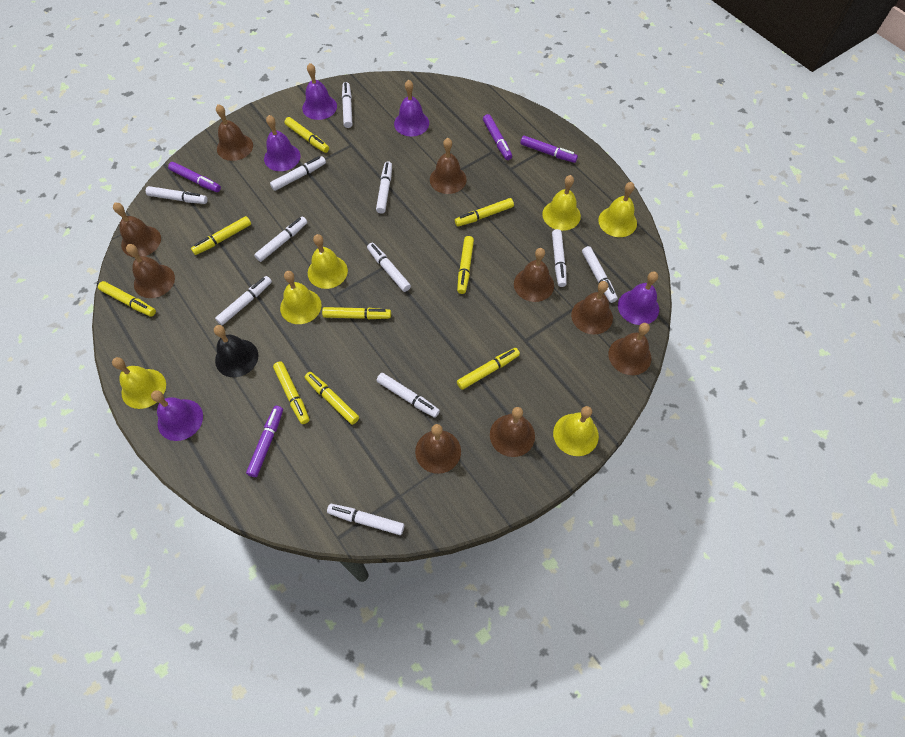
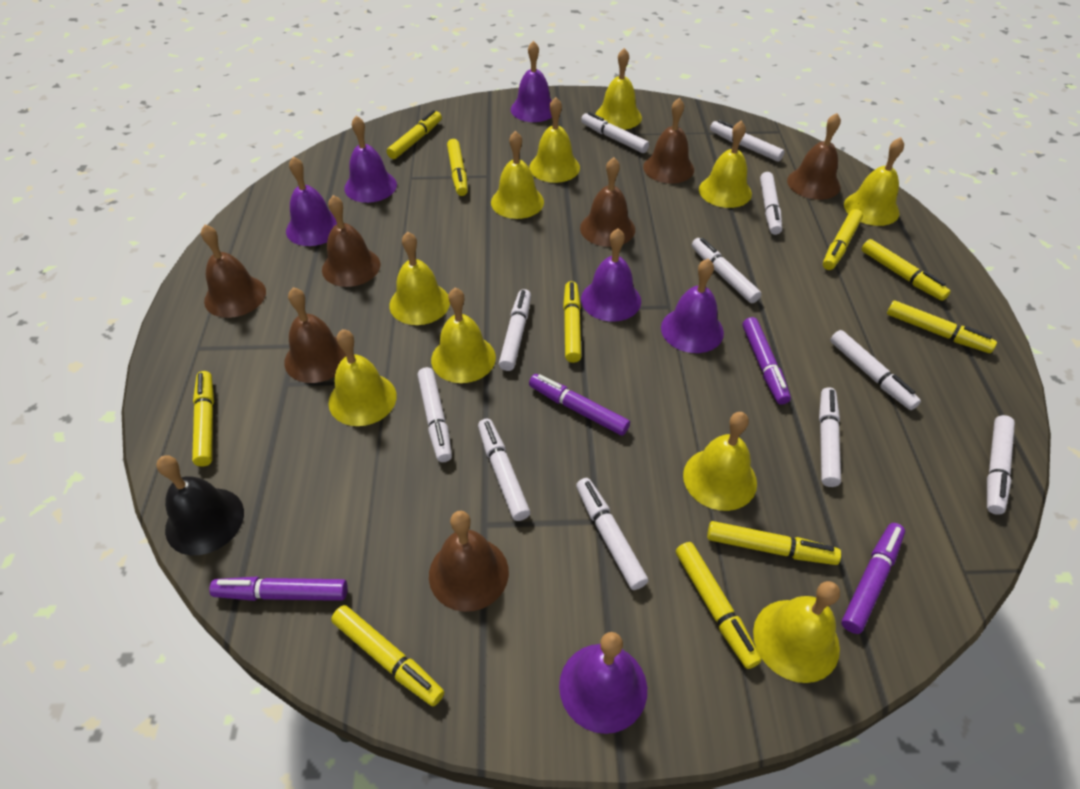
brown bell: [113,203,161,257] [126,244,175,298] [216,104,253,161] [415,424,461,474] [430,138,467,194] [490,407,535,457] [514,248,554,302] [571,281,613,335] [608,323,651,375] = 9 -> [201,225,266,318] [284,287,346,383] [322,195,380,287] [429,511,509,612] [580,157,635,247] [643,98,694,184] [787,113,841,200] = 7
purple bell: [151,390,203,441] [264,115,301,171] [302,63,337,120] [394,80,429,136] [618,271,659,325] = 5 -> [286,156,337,246] [344,116,397,203] [511,41,552,122] [559,632,647,734] [581,228,641,322] [661,259,724,353] = 6
yellow bell: [112,357,166,409] [280,271,322,324] [308,234,348,289] [542,175,581,231] [553,406,599,456] [598,182,637,237] = 6 -> [329,329,397,426] [389,232,450,325] [431,287,496,383] [491,131,544,219] [529,97,580,183] [595,48,642,130] [683,412,757,511] [699,121,752,208] [753,581,840,683] [844,137,904,226] = 10
yellow marker: [98,281,156,317] [191,216,251,255] [273,361,309,424] [285,117,329,153] [305,372,359,425] [322,307,391,319] [455,198,514,227] [457,236,474,294] [457,348,520,390] = 9 -> [192,371,214,467] [331,605,444,706] [387,110,442,159] [447,139,468,196] [563,281,582,363] [676,542,762,669] [707,521,841,565] [823,209,863,270] [862,239,951,301] [887,301,997,353] = 10

